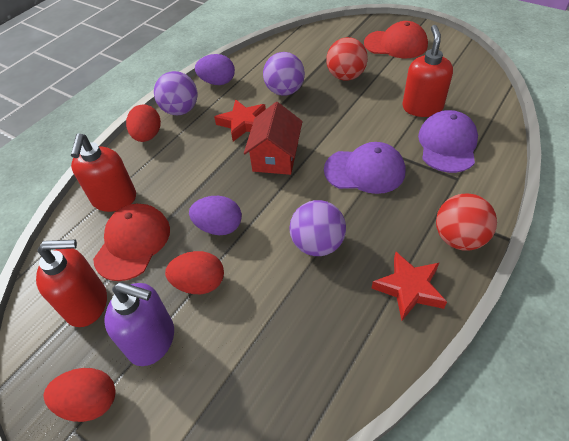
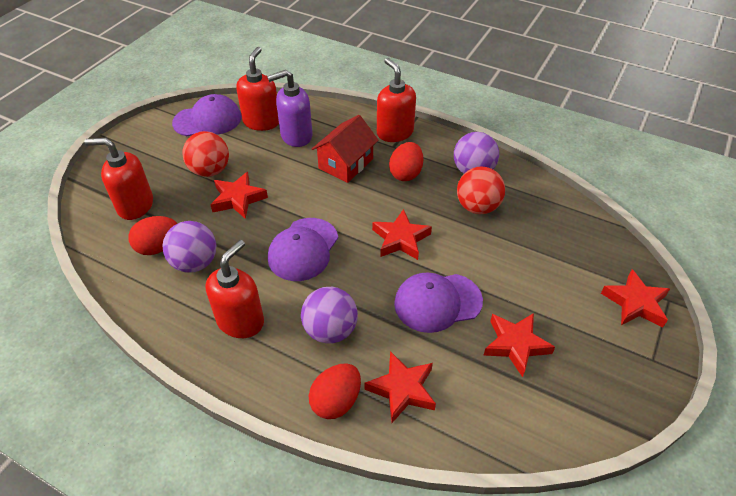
purple cap: [324,142,405,194] [418,110,478,173] = 2 -> [172,94,241,136] [268,218,338,281] [394,272,483,333] = 3
purple egg: [189,196,242,235] [195,54,235,85] = 2 -> none = 0
red cap: [93,204,170,281] [364,21,428,58] = 2 -> none = 0
red soap dispenser: [36,240,107,327] [71,133,136,212] [402,25,453,117] = 3 -> [84,138,153,220] [206,240,264,338] [236,47,279,131] [377,58,416,142] = 4
red star: [214,99,266,142] [372,252,447,320] = 2 -> [210,172,268,219] [365,351,436,423] [372,209,432,260] [484,313,555,377] [601,269,670,327] = 5

